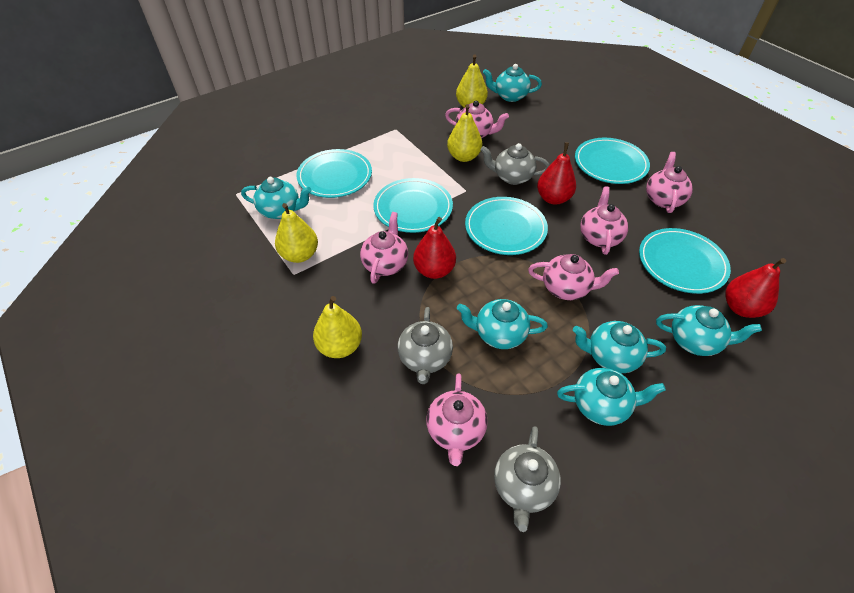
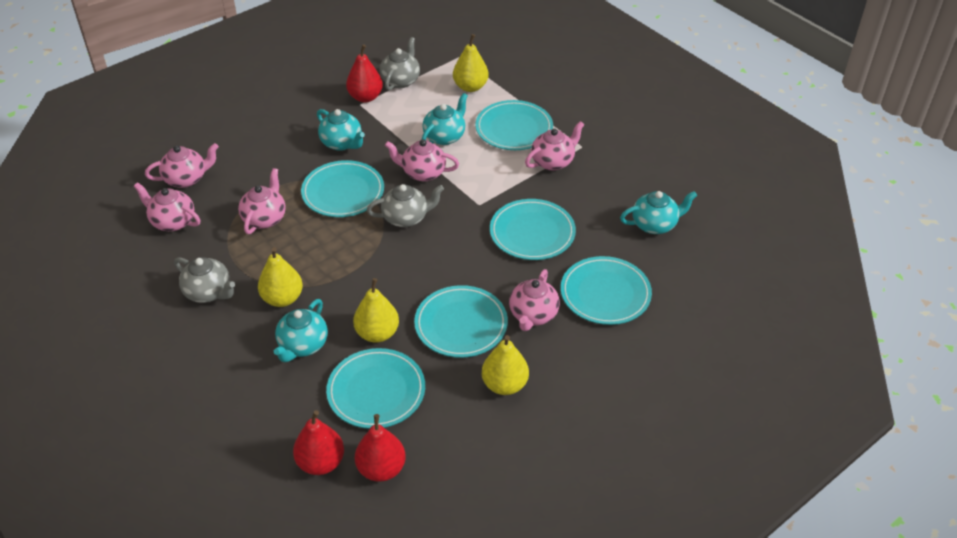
turquoise plate: [296,149,372,198] [373,178,453,233] [465,197,548,255] [575,138,650,184] [639,228,731,294] = 5 -> [301,160,384,217] [326,348,425,429] [414,285,508,358] [475,100,553,150] [490,199,576,260] [561,256,652,325] = 6
turquoise teapot: [241,177,312,219] [457,299,548,349] [483,64,542,102] [557,368,666,426] [573,321,666,373] [656,305,762,356] = 6 -> [274,299,328,362] [317,109,365,151] [422,93,468,145] [620,191,697,234] = 4

